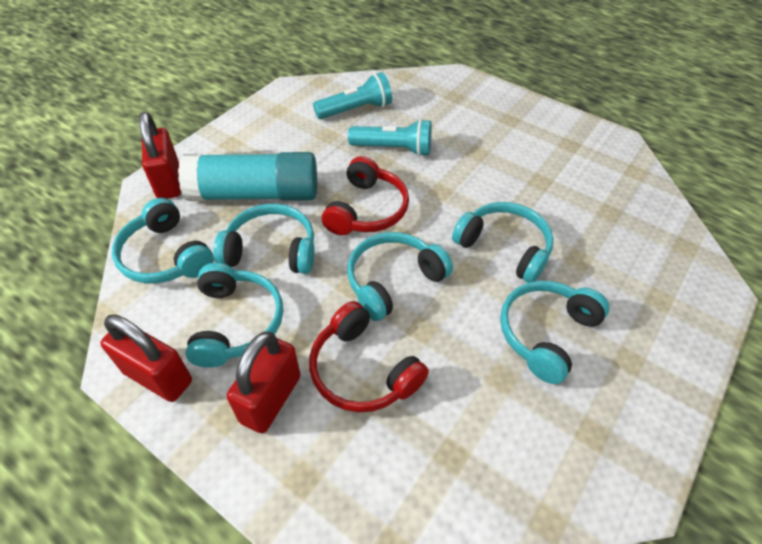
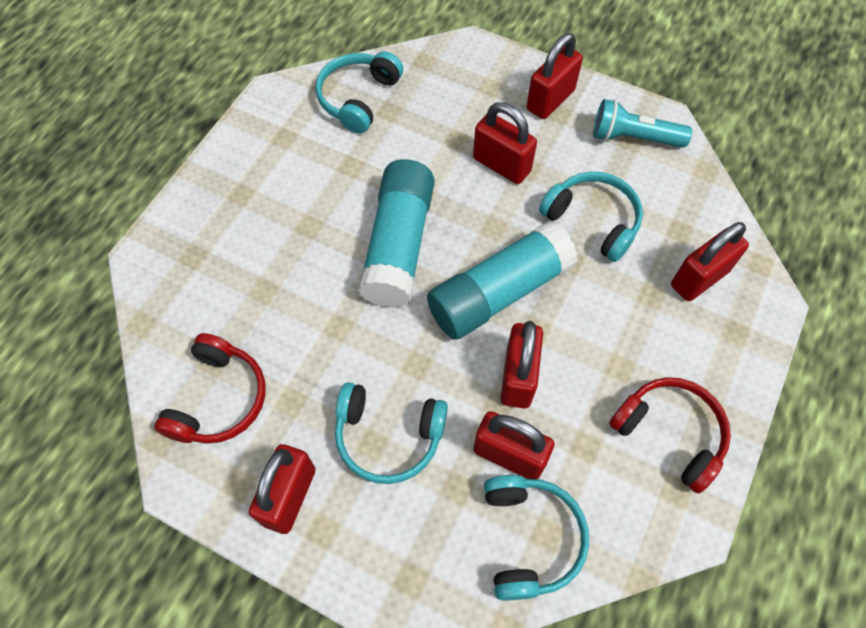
red padlock: [100,314,192,402] [139,112,181,199] [227,332,301,434] = 3 -> [249,444,316,534] [473,102,537,184] [473,411,554,479] [501,321,543,408] [527,33,583,119] [671,222,749,301] = 6
turquoise flashlight: [313,72,392,119] [348,119,432,157] = 2 -> [593,99,692,148] = 1
turquoise glue stick: [178,152,317,201] = 1 -> [358,159,434,308] [427,221,578,340] = 2
turquoise headphones: [112,198,214,283] [186,263,283,367] [214,204,315,274] [347,232,453,321] [452,202,554,283] [500,281,609,384] = 6 -> [315,51,403,134] [335,383,448,484] [484,475,589,600] [539,172,643,262] = 4

